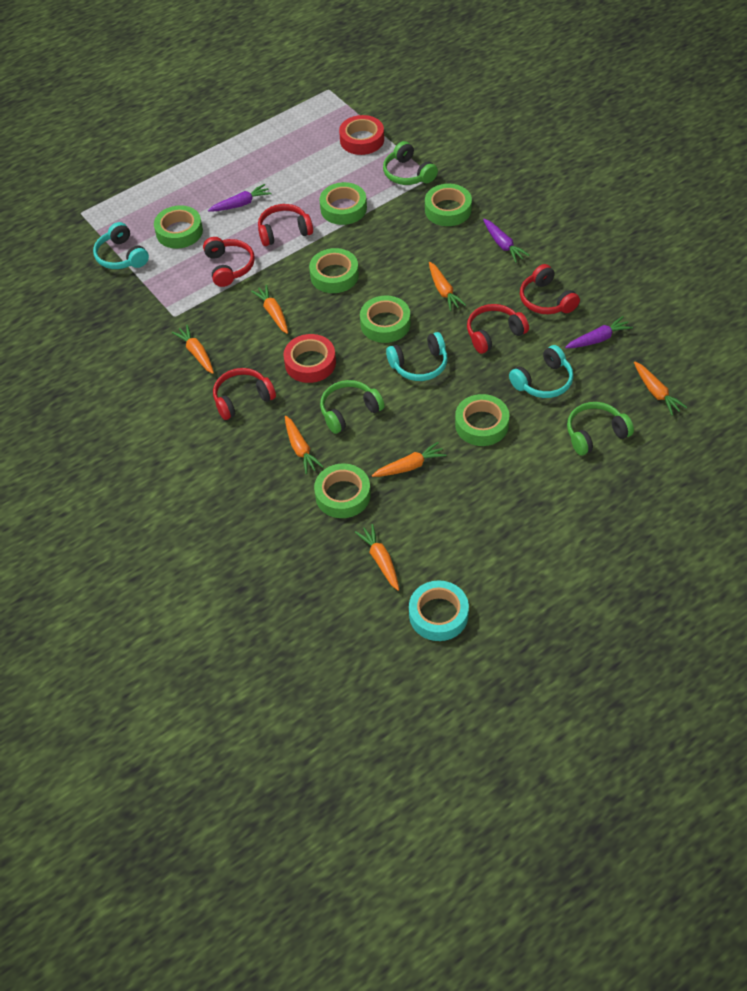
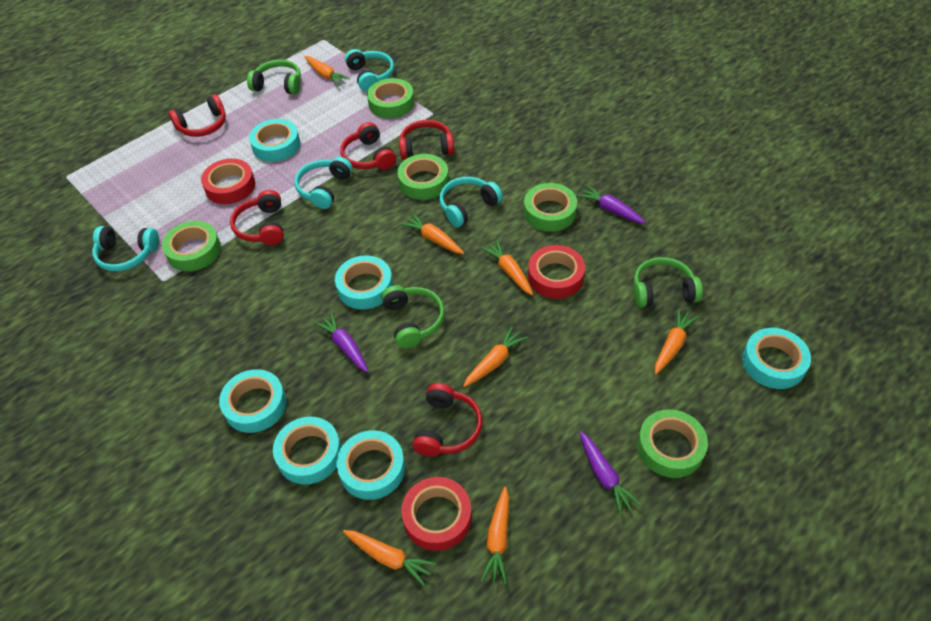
green tape: [154,205,203,249] [309,248,359,293] [314,464,371,518] [320,182,367,225] [360,295,411,343] [425,184,472,226] [455,394,509,446] = 7 -> [162,221,221,271] [367,78,414,118] [397,154,449,200] [524,183,577,232] [637,409,708,478] = 5
red tape: [283,334,336,383] [339,115,384,155] = 2 -> [201,158,255,204] [401,477,472,551] [528,245,585,299] = 3
turquoise headphones: [93,222,149,269] [386,332,447,381] [509,345,573,398] = 3 -> [92,226,159,272] [294,157,353,209] [345,49,394,92] [439,177,503,227] = 4
turquoise tape: [409,581,469,641] = 1 -> [219,369,286,433] [249,119,300,162] [273,417,341,485] [335,255,393,309] [336,430,405,500] [742,328,811,389] = 6

